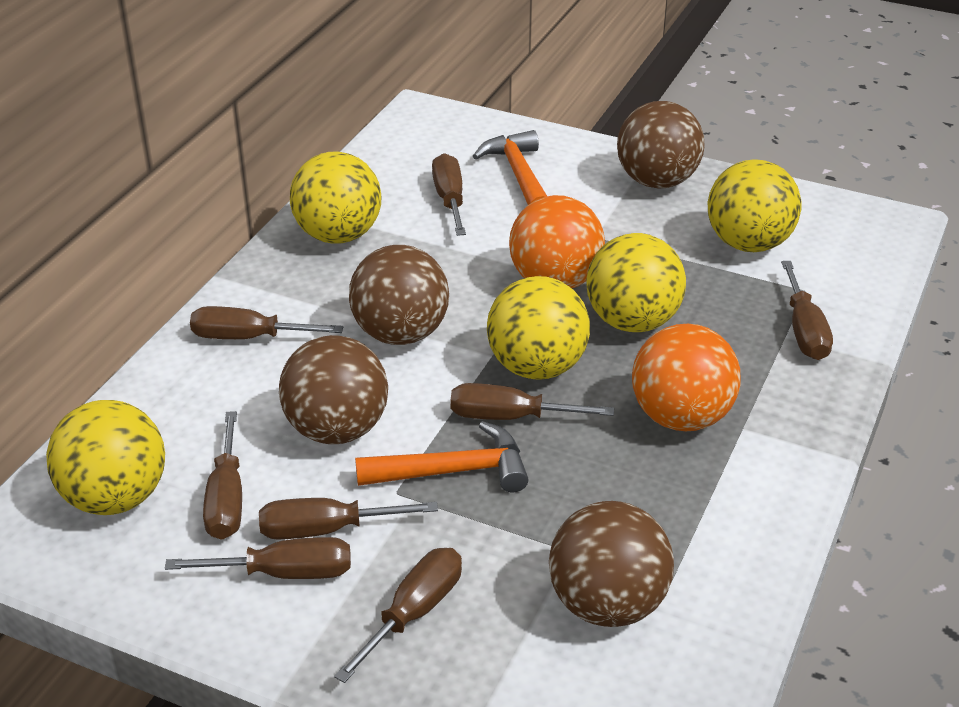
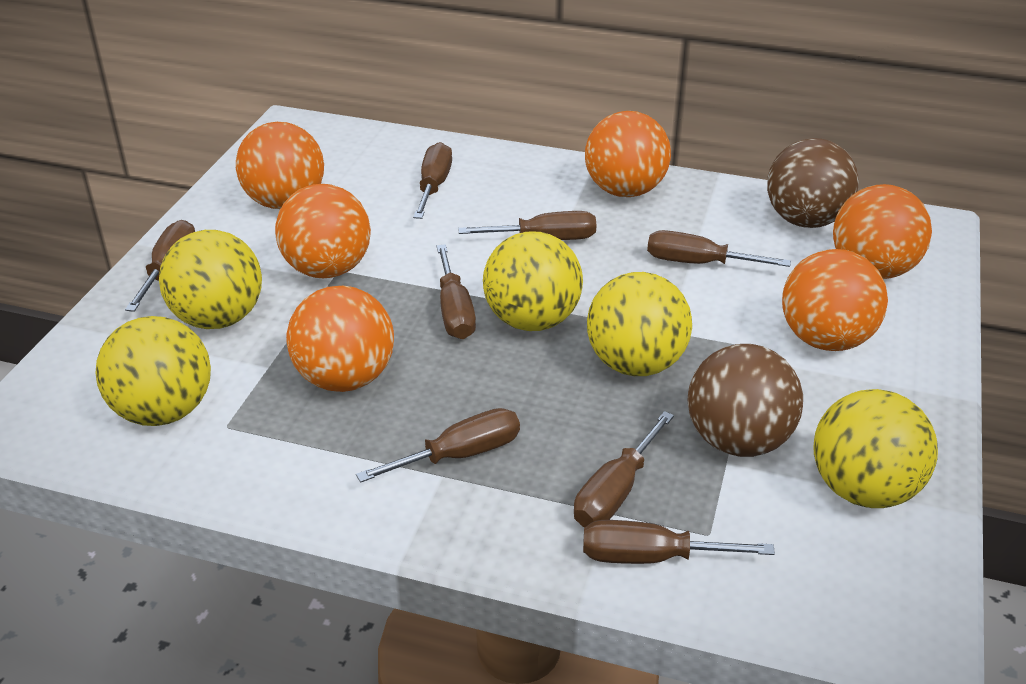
brown ball: [279,335,388,444] [349,245,449,345] [549,501,674,627] [617,101,705,188] = 4 -> [688,344,803,457] [767,138,859,228] = 2
orange ball: [509,195,605,288] [632,324,741,431] = 2 -> [236,122,324,209] [275,184,371,278] [286,286,394,392] [585,111,671,197] [782,249,888,351] [833,184,932,279] = 6
orange hammer: [355,421,528,492] [473,130,547,205] = 2 -> none = 0

